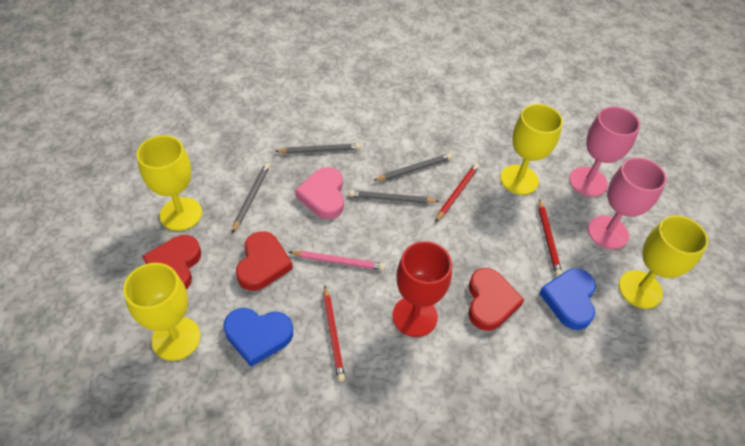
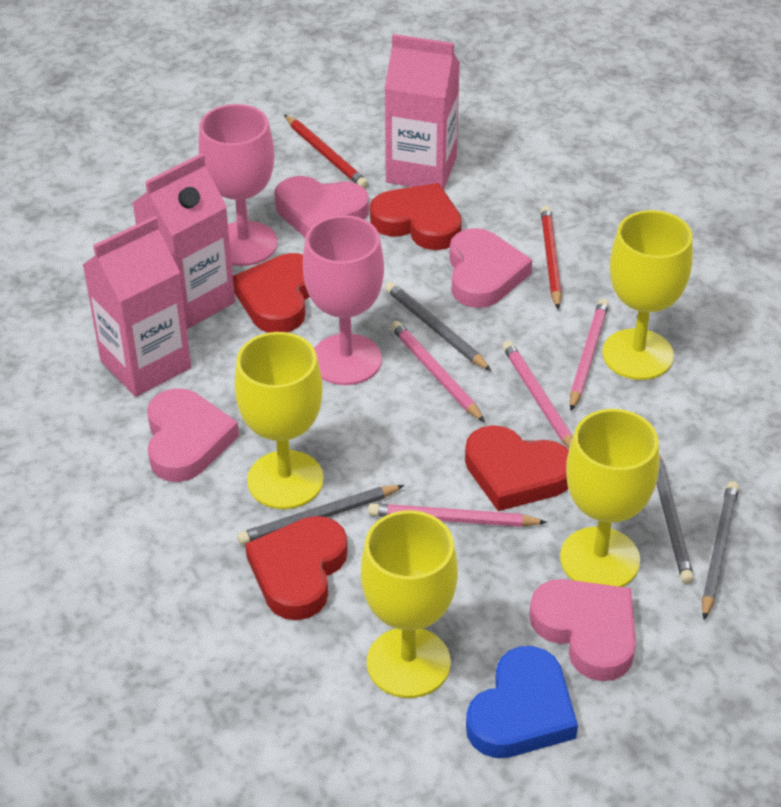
blue heart: [224,308,293,367] [539,268,596,330] = 2 -> [466,646,578,758] = 1
pink carton: none = 0 -> [83,216,191,397] [133,153,235,329] [384,34,460,190] = 3
pink heart: [295,167,344,219] = 1 -> [147,388,239,482] [275,176,369,238] [449,228,532,308] [529,579,636,681] = 4
pink pencil: [289,251,385,270] = 1 -> [368,503,547,527] [390,321,485,422] [502,341,573,448] [570,299,609,411] = 4
red goblet: [393,241,452,337] = 1 -> none = 0
red heart: [142,235,201,290] [236,231,293,291] [468,268,524,331] = 3 -> [233,253,310,333] [245,516,347,620] [370,183,462,250] [465,425,569,511] = 4
red pencil: [323,286,345,382] [435,163,479,222] [539,199,562,276] = 3 -> [284,115,368,188] [541,206,562,309] = 2

